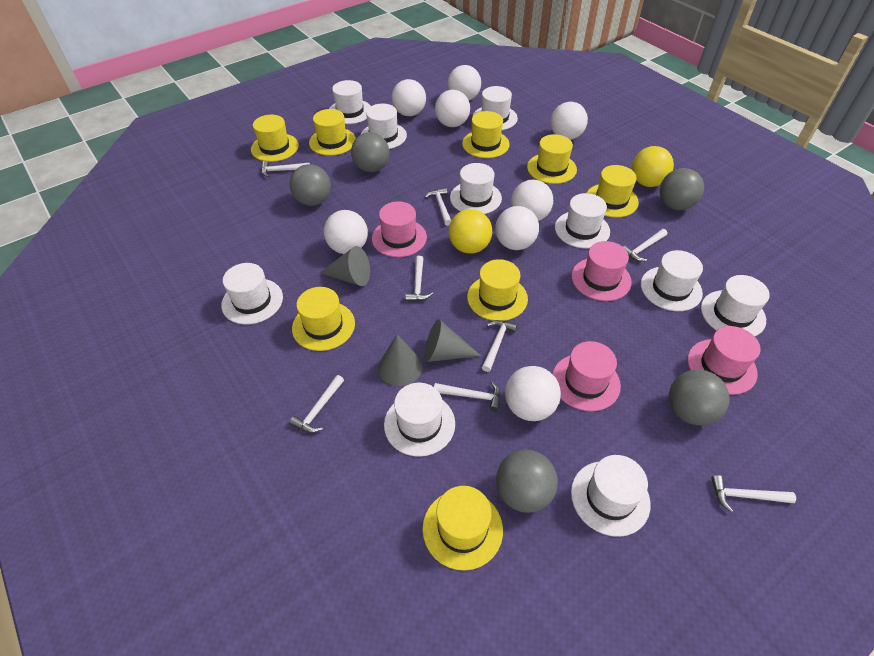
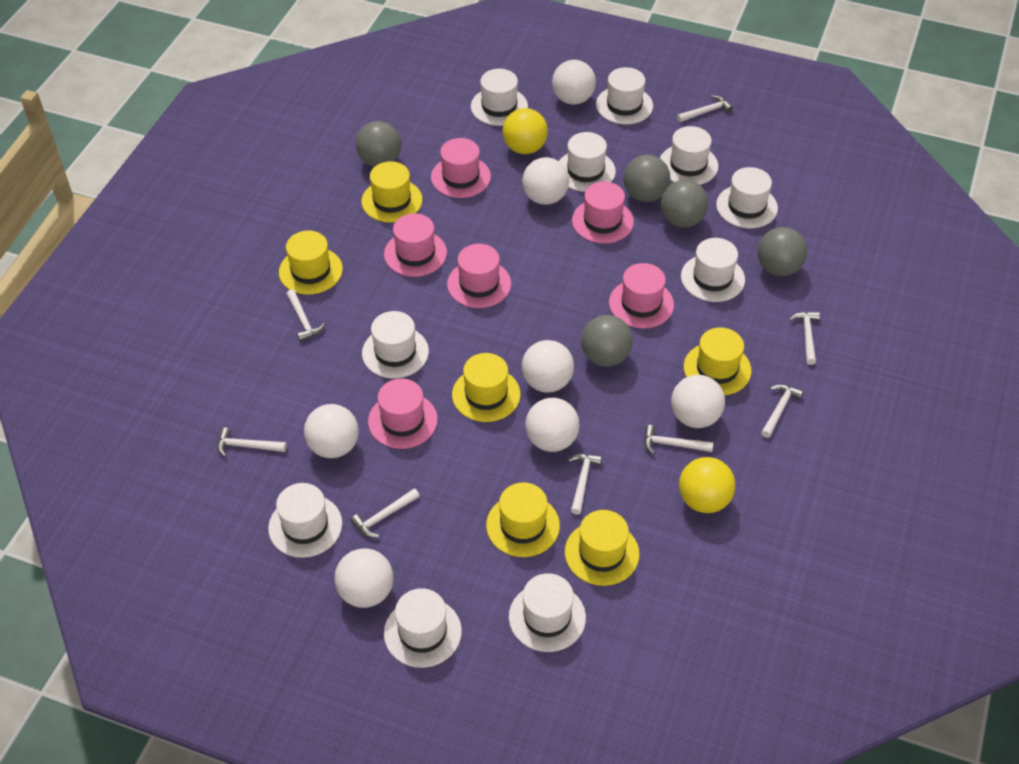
grey cone: [320,246,370,286] [378,335,423,386] [424,319,481,362] = 3 -> none = 0
pink hat: [372,201,427,257] [552,341,621,411] [571,241,632,301] [687,326,761,395] = 4 -> [368,379,438,449] [384,213,447,277] [431,138,491,198] [447,244,511,308] [572,182,634,244] [609,263,674,329] = 6
white ball: [324,210,368,254] [392,79,426,116] [435,90,470,127] [448,65,481,100] [495,206,539,250] [505,366,561,421] [511,180,553,221] [551,102,588,140] = 8 -> [304,404,359,458] [334,548,394,608] [522,157,569,205] [522,340,574,393] [525,398,580,452] [552,60,596,105] [671,375,725,428] = 7
yellow hat: [251,115,299,162] [292,287,355,351] [309,109,356,156] [422,486,503,571] [462,111,510,158] [467,259,528,321] [527,134,577,184] [587,165,639,218] = 8 -> [279,231,343,295] [361,161,423,223] [452,353,521,422] [486,482,560,557] [565,510,639,586] [684,327,751,395] = 6

